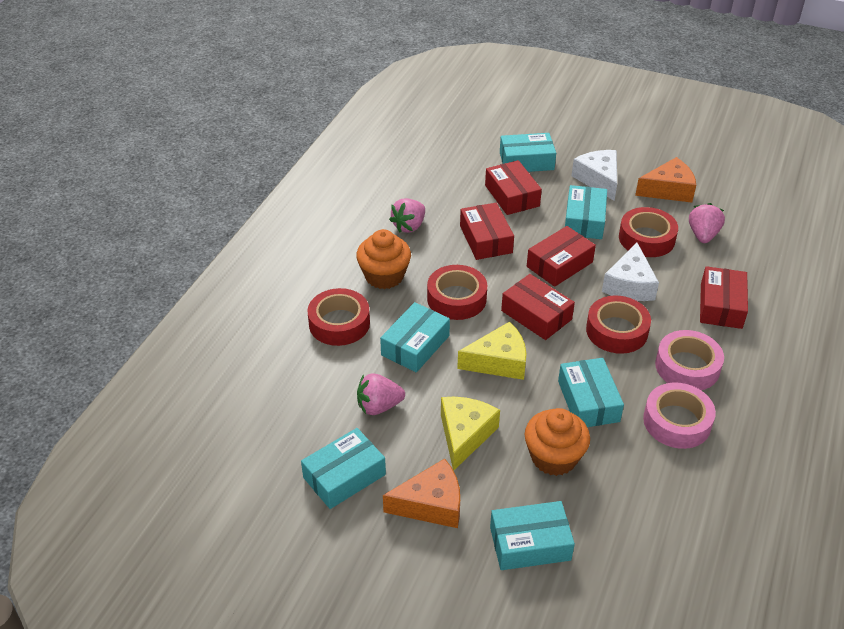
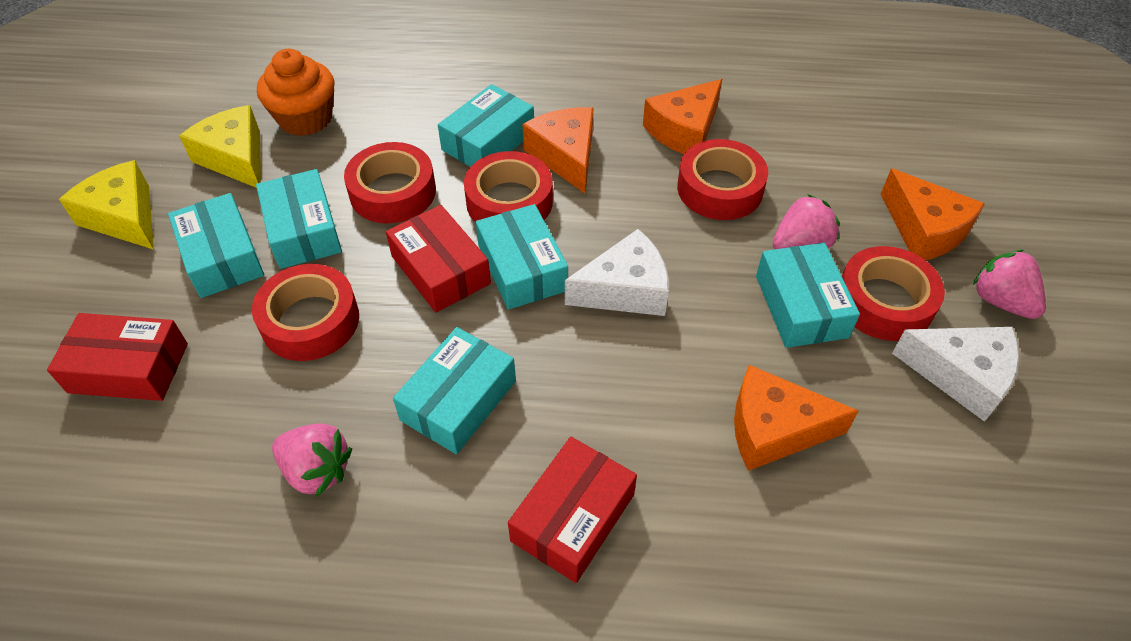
orange cheese: [383,458,460,528] [635,157,696,203] = 2 -> [522,107,593,193] [643,79,722,154] [734,365,858,471] [881,168,985,260] = 4
orange cupcake: [356,229,411,289] [524,408,590,476] = 2 -> [257,49,335,136] = 1
pink tape: [643,382,716,449] [655,330,724,390] = 2 -> none = 0
red box: [460,203,514,260] [485,160,542,215] [501,274,575,340] [527,226,596,287] [700,266,748,329] = 5 -> [47,313,188,401] [386,205,491,313] [508,437,637,583] = 3
red tape: [308,288,370,346] [427,265,487,320] [586,296,651,354] [619,207,678,257] = 4 -> [252,264,359,361] [344,142,436,224] [464,151,553,223] [677,139,768,220] [842,246,945,341] = 5

